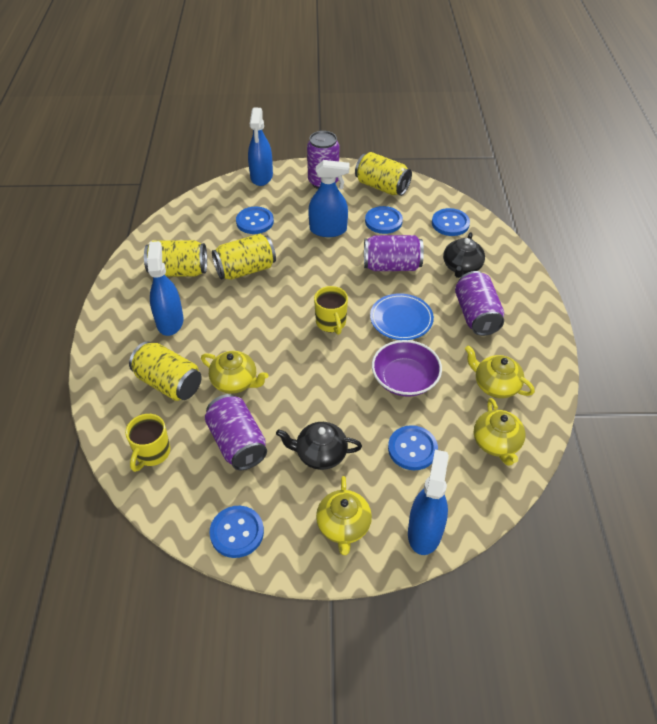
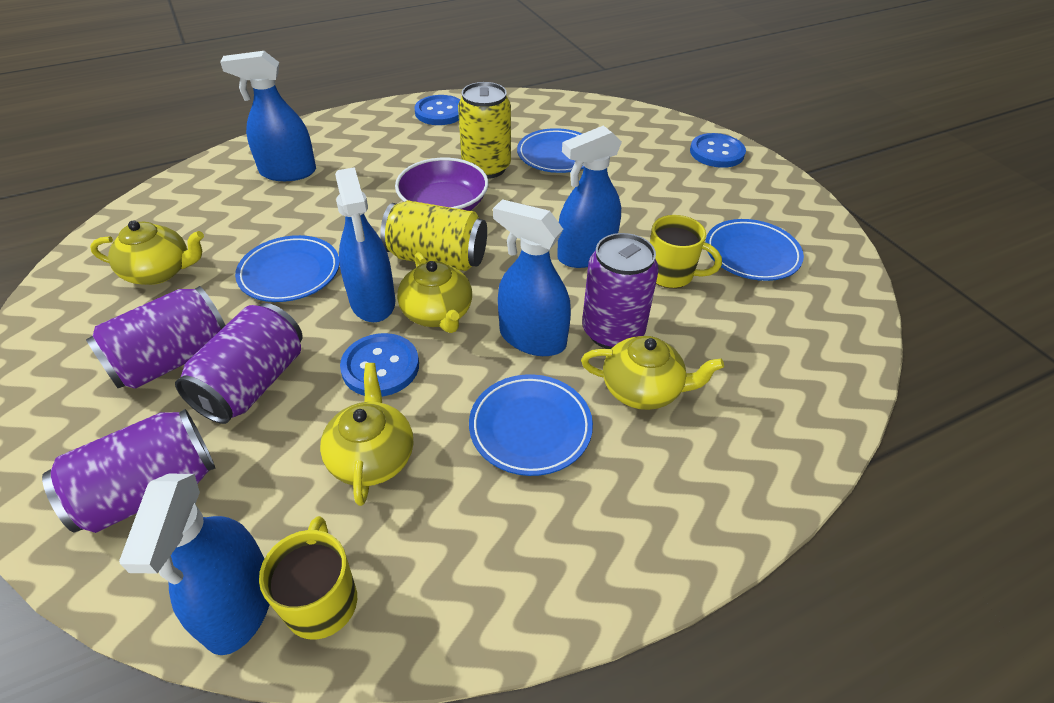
black teapot: [276,422,362,470] [443,232,485,278] = 2 -> none = 0
blue button: [210,506,264,558] [236,207,274,234] [365,206,403,234] [388,425,438,470] [432,208,470,236] = 5 -> [340,333,419,397] [414,95,460,125] [690,133,746,168] = 3
blue plate: [370,293,434,340] = 1 -> [235,235,340,302] [469,374,593,476] [517,128,584,173] [705,219,804,281] = 4
blue spray bottle: [147,241,184,336] [248,108,273,186] [308,160,349,237] [408,450,449,555] = 4 -> [119,474,270,655] [220,51,316,181] [335,167,395,322] [493,199,571,356] [557,125,622,268] = 5
yellow can: [129,341,202,401] [144,240,207,277] [212,234,276,280] [355,152,412,196] = 4 -> [380,200,487,271] [458,82,511,179] = 2

